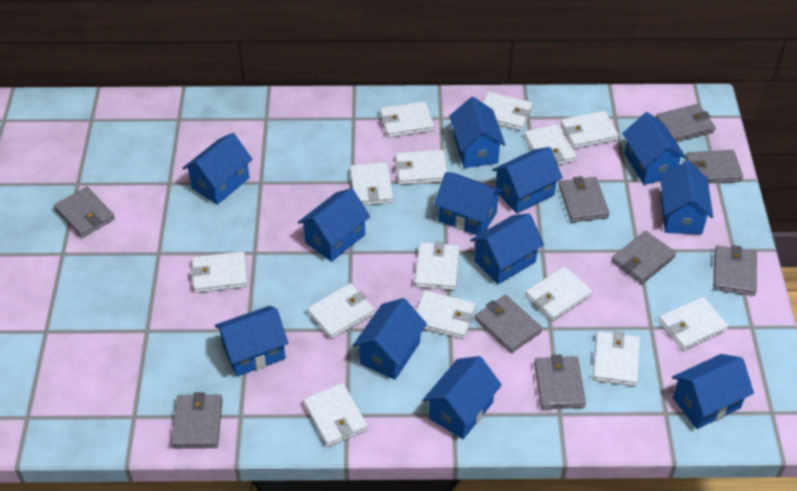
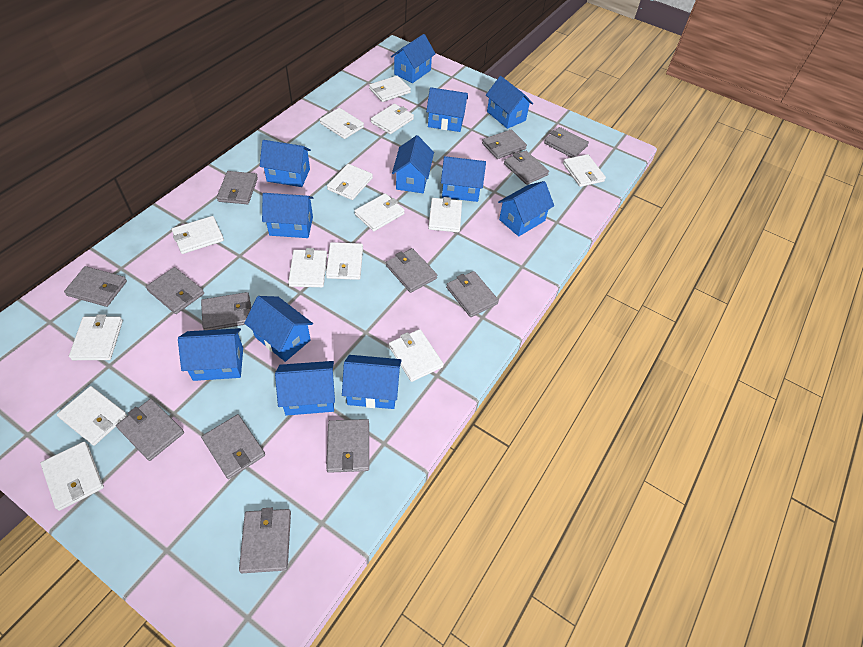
grey wallet: [54,187,115,238] [171,392,223,449] [475,295,542,353] [534,355,586,409] [559,176,610,222] [611,231,676,284] [656,104,716,142] [686,150,743,184] [713,245,757,296] = 9 -> [64,266,127,307] [116,399,184,461] [146,267,204,314] [201,292,251,330] [201,414,265,479] [217,171,258,204] [239,508,291,573] [326,419,369,473] [386,248,437,293] [446,271,499,317] [482,129,527,159] [504,151,549,185] [544,127,589,158] = 13

